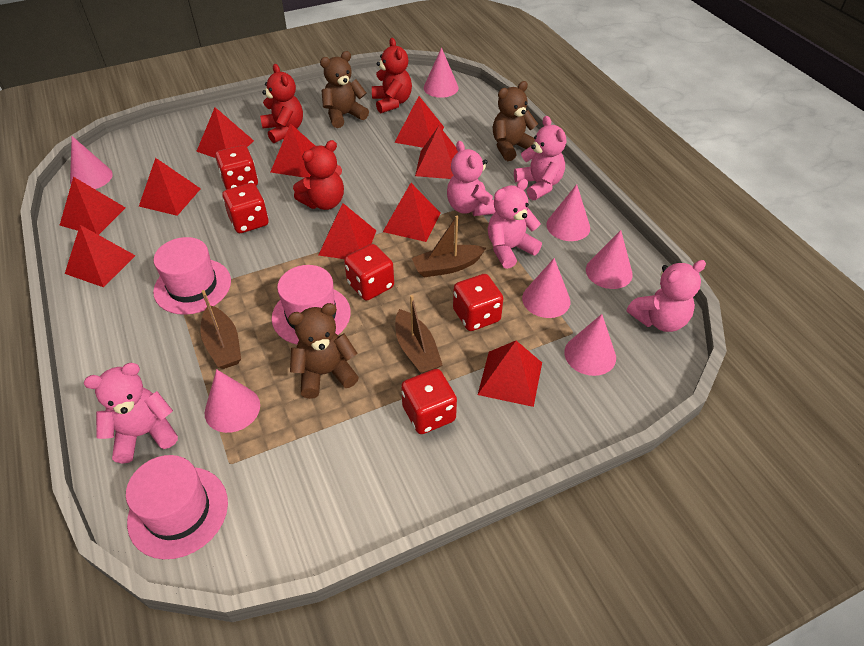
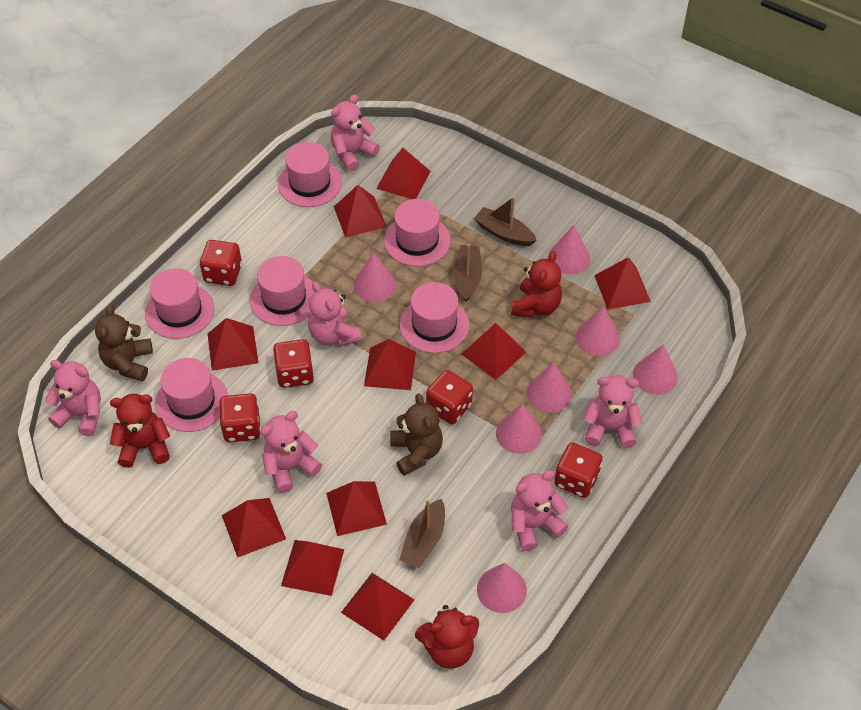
brown teddy bear: [288,303,359,399] [320,51,369,128] [493,81,538,161] = 3 -> [95,304,153,381] [390,393,443,476] = 2
pink hat: [126,455,228,559] [153,237,231,315] [272,265,351,344] = 3 -> [145,268,215,339] [155,358,228,432] [250,256,314,326] [278,142,342,207] [384,199,451,266] [400,282,469,353] = 6
pink teddy bear: [84,363,178,464] [447,141,496,216] [488,179,542,269] [514,116,566,200] [627,260,706,332] = 5 -> [45,360,101,436] [260,411,322,493] [308,282,362,346] [331,94,380,172] [511,470,568,551] [583,375,643,448] = 6

